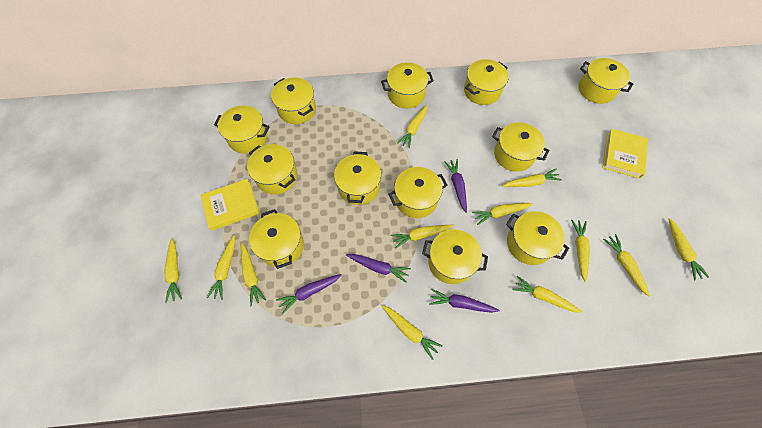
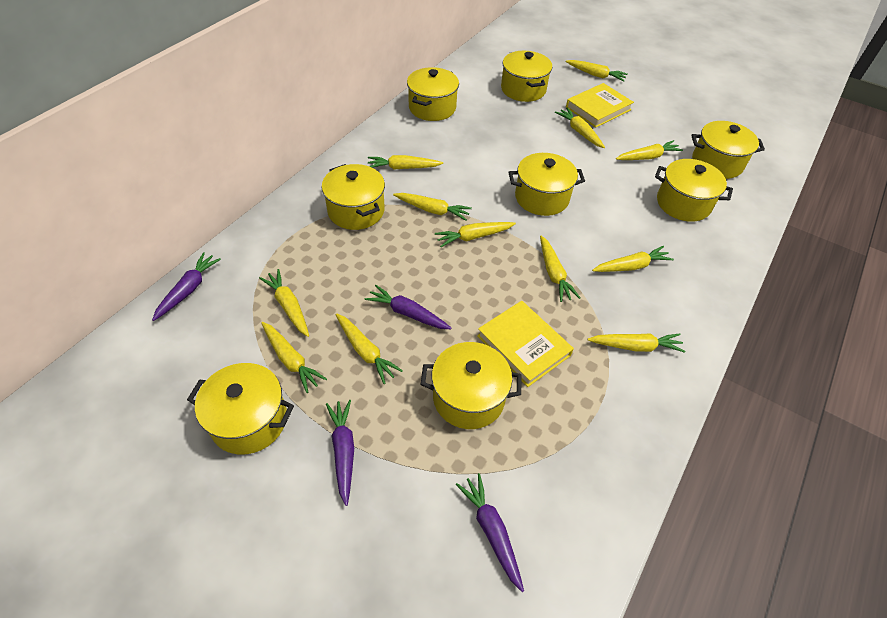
yellow pot: [214,105,270,154] [247,144,297,195] [249,209,304,269] [271,77,316,124] [334,151,381,205] [381,62,434,108] [388,167,447,218] [422,229,488,284] [464,59,509,105] [492,122,550,172] [506,211,569,265] [579,58,633,104] = 12 -> [187,363,294,454] [322,164,385,230] [407,67,459,121] [420,342,522,429] [501,51,552,102] [509,153,585,216] [655,159,733,222] [691,121,765,179] = 8

